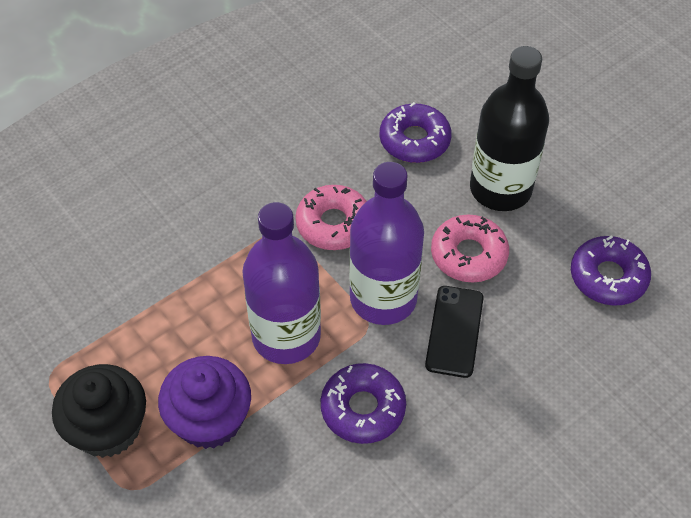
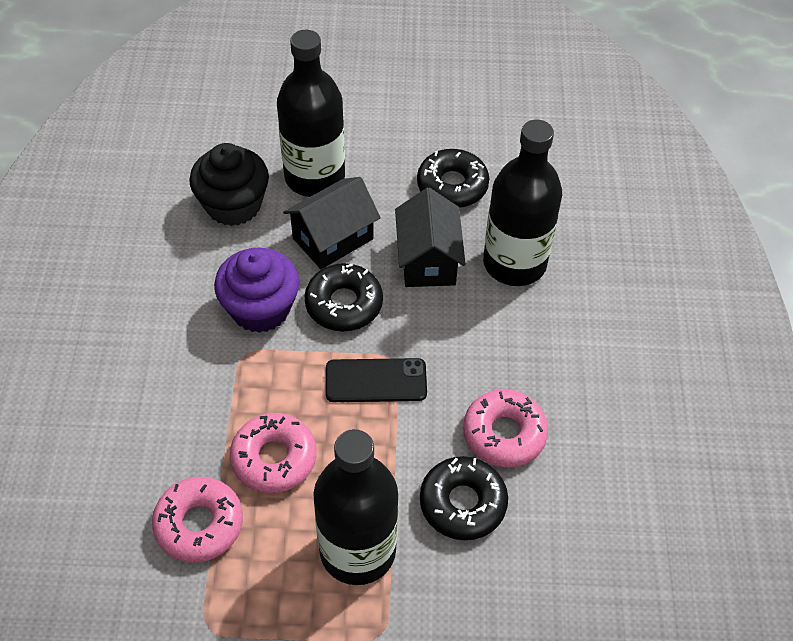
black bottle: [470,46,549,211] = 1 -> [277,30,345,197] [313,429,398,585] [483,120,562,286] = 3
black donut: none = 0 -> [304,263,383,331] [417,149,489,208] [420,456,508,540] = 3
black house: none = 0 -> [283,177,381,269] [395,187,466,287] = 2
pink donut: [295,185,367,250] [431,215,509,282] = 2 -> [152,477,243,563] [230,413,317,493] [463,389,548,468] = 3
purple bottle: [242,202,321,364] [349,162,424,325] = 2 -> none = 0
purple donut: [321,363,406,444] [380,102,452,163] [571,235,651,306] = 3 -> none = 0

